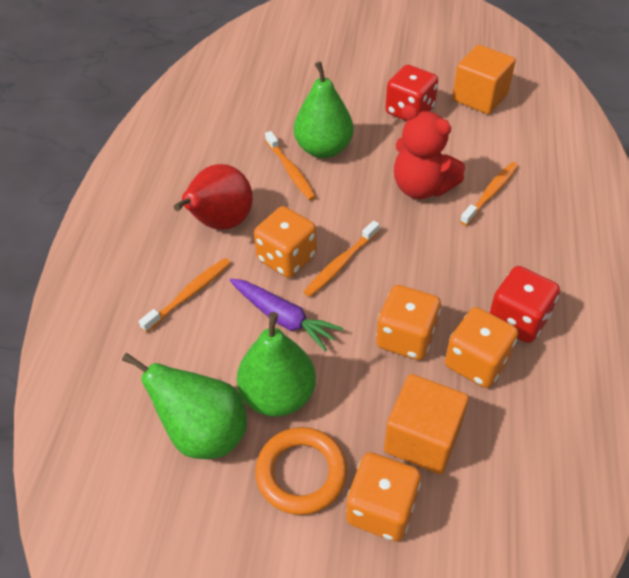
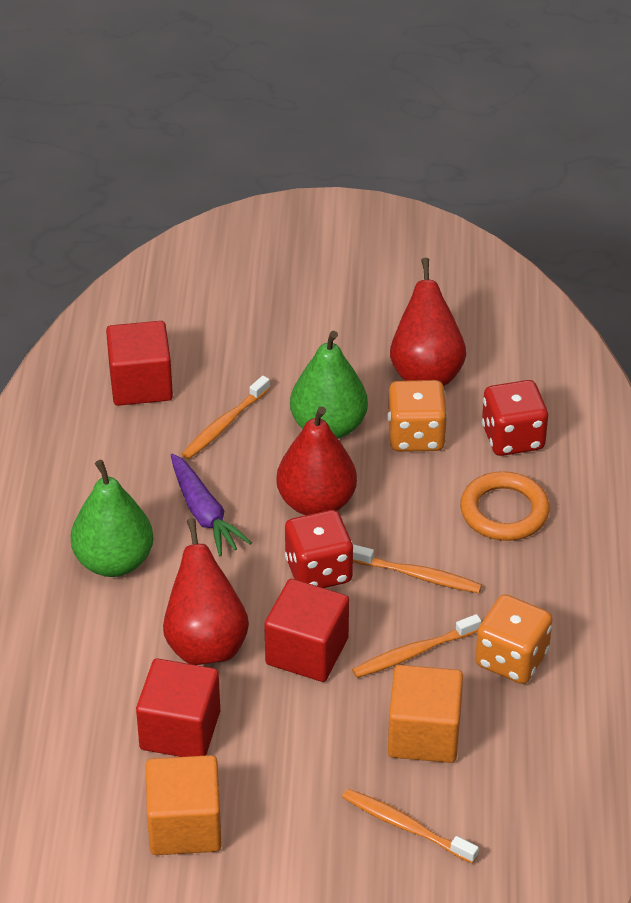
green pear: [122,353,247,459] [237,312,316,417] [294,61,353,158] = 3 -> [71,460,154,577] [290,331,368,439] = 2
orange dice: [254,206,317,278] [346,452,421,542] [376,285,441,360] [445,307,518,388] = 4 -> [387,380,447,452] [475,594,553,684] = 2
red cube: none = 0 -> [106,321,173,406] [136,658,220,757] [264,579,349,682] = 3
red pear: [174,164,253,230] = 1 -> [163,518,249,665] [276,406,357,515] [390,258,466,386] = 3
red teddy bear: [394,104,465,199] = 1 -> none = 0

